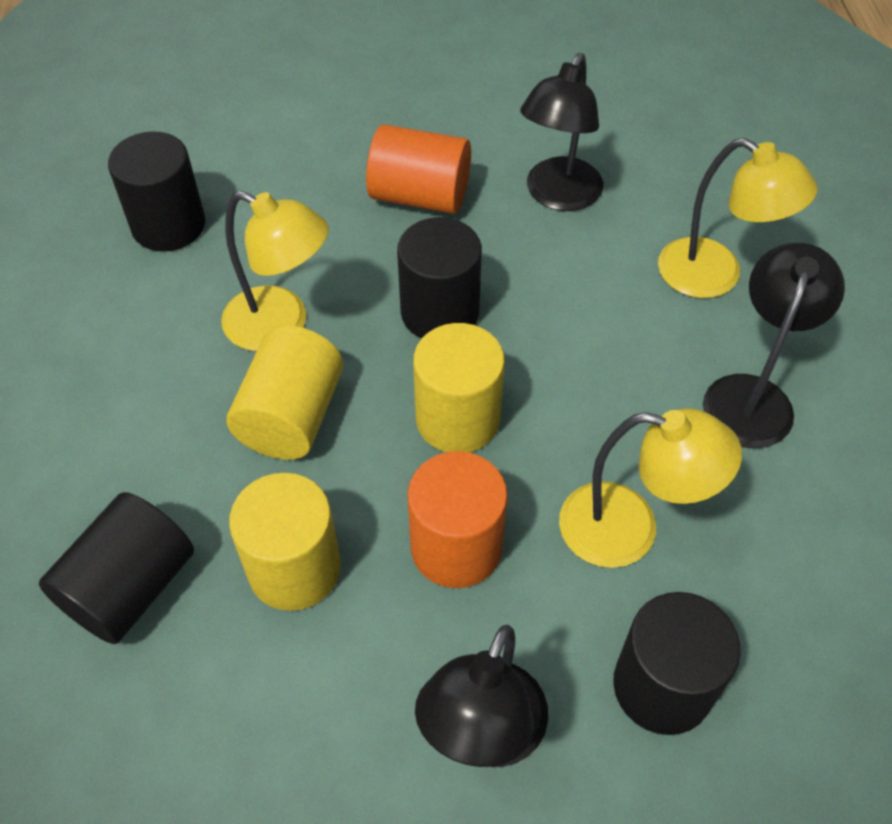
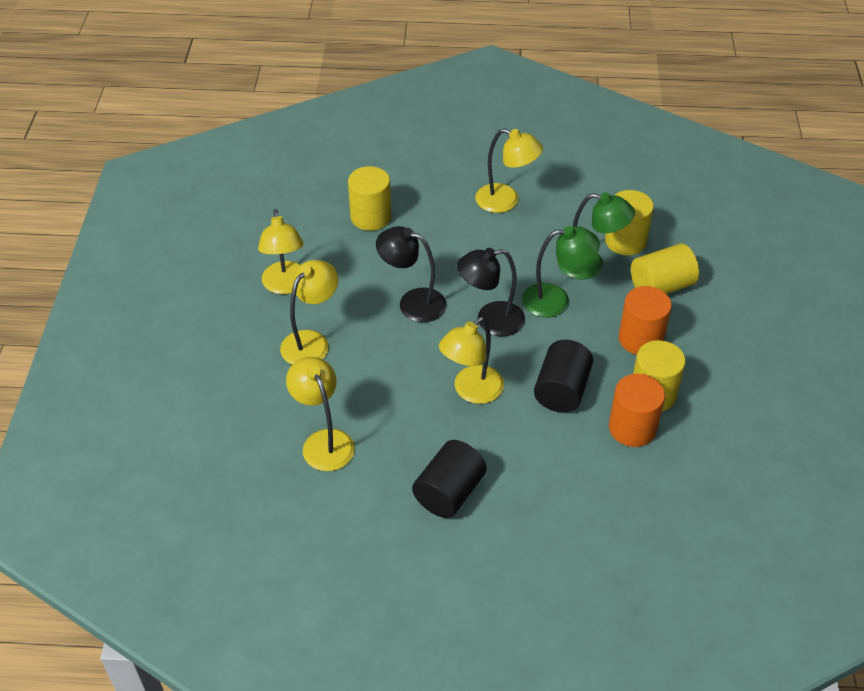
black cylinder: [39,492,194,644] [108,132,205,252] [397,217,482,339] [613,592,741,735] = 4 -> [412,440,487,518] [534,340,593,413] = 2
black lamp: [415,625,548,767] [520,53,603,211] [703,243,845,448] = 3 -> [376,226,447,322] [457,248,525,336] = 2
green lamp: none = 0 -> [522,226,600,317] [558,193,635,279] = 2
yellow cylinder: [226,325,343,460] [229,473,341,611] [413,323,505,452] = 3 -> [348,166,391,231] [605,190,654,255] [631,243,699,294] [633,340,686,411] = 4
yellow lamp: [221,191,329,351] [559,408,742,568] [658,138,818,298] = 3 -> [258,209,304,294] [280,260,338,364] [286,357,355,471] [439,317,504,404] [475,128,543,213] = 5

